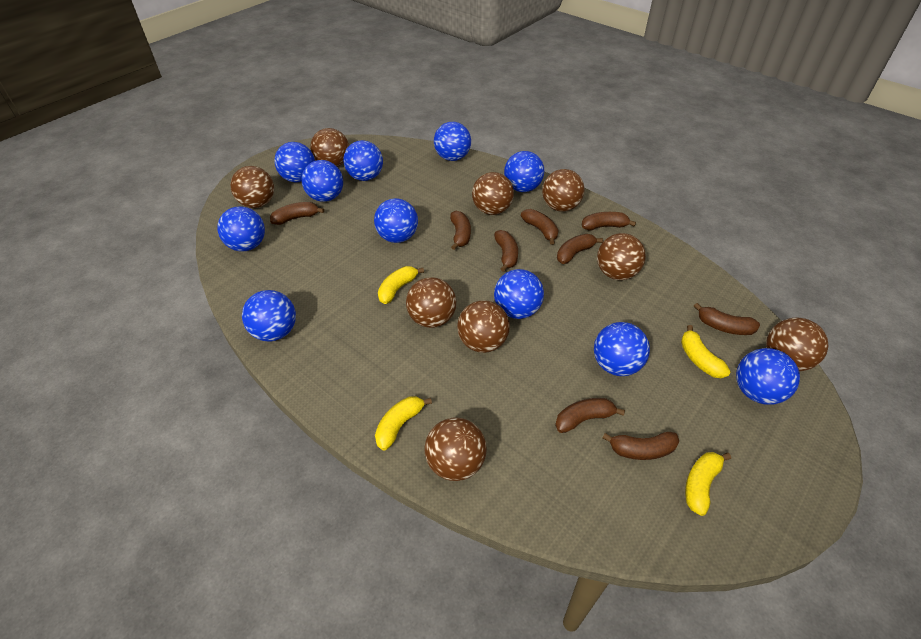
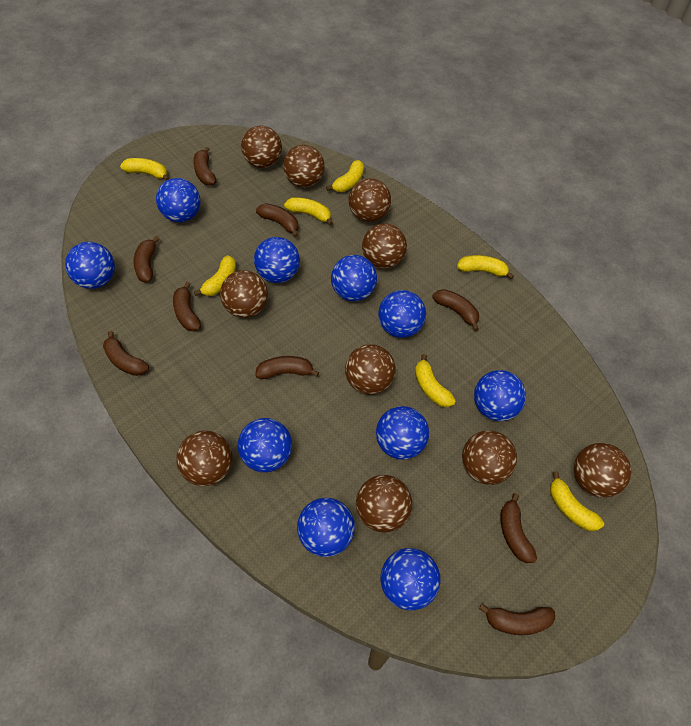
blue ball: [217,206,265,252] [242,290,296,342] [274,142,315,182] [302,160,343,202] [343,140,383,181] [374,198,418,243] [434,122,471,161] [494,269,544,319] [504,151,544,192] [594,322,650,376] [736,348,800,405] = 11 -> [65,242,115,289] [156,178,201,222] [238,418,292,472] [254,237,300,283] [297,498,355,557] [331,255,377,301] [376,406,429,460] [378,290,426,338] [381,548,440,610] [474,370,526,421] = 10
brown ball: [231,166,274,208] [310,128,349,167] [406,277,456,328] [425,417,487,481] [457,300,510,353] [472,172,514,215] [542,169,584,212] [597,233,646,280] [766,318,828,371] = 9 -> [176,431,232,486] [220,270,268,318] [241,126,282,168] [283,145,325,188] [345,344,396,395] [349,178,391,222] [356,475,412,533] [362,223,407,269] [462,430,517,485] [574,443,631,498] = 10
yellow banana: [375,396,432,451] [378,266,424,304] [681,325,731,378] [685,452,731,516] = 4 -> [120,158,169,181] [194,255,236,296] [284,197,333,225] [326,160,364,192] [415,354,456,407] [457,255,514,279] [550,472,604,531] = 7

